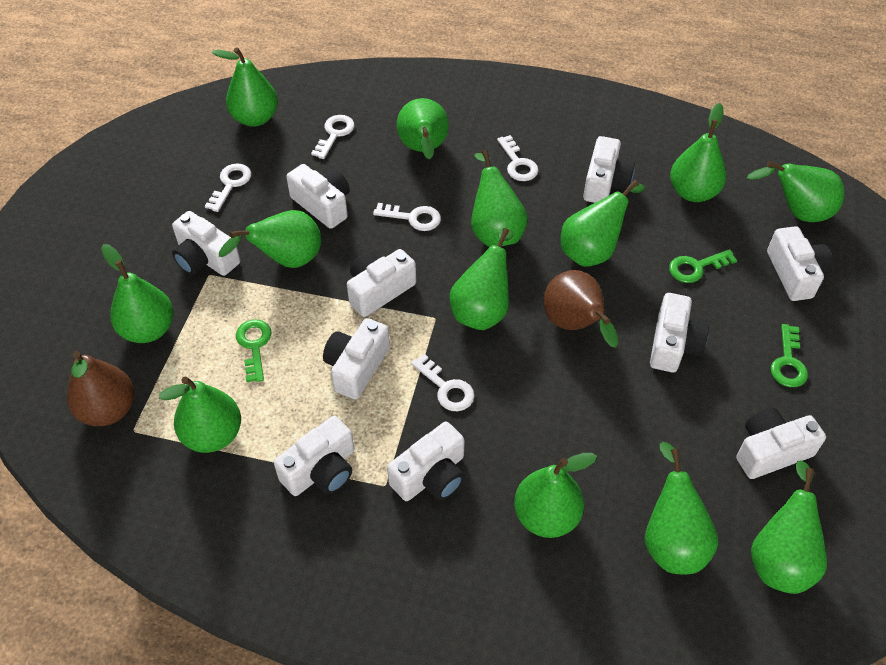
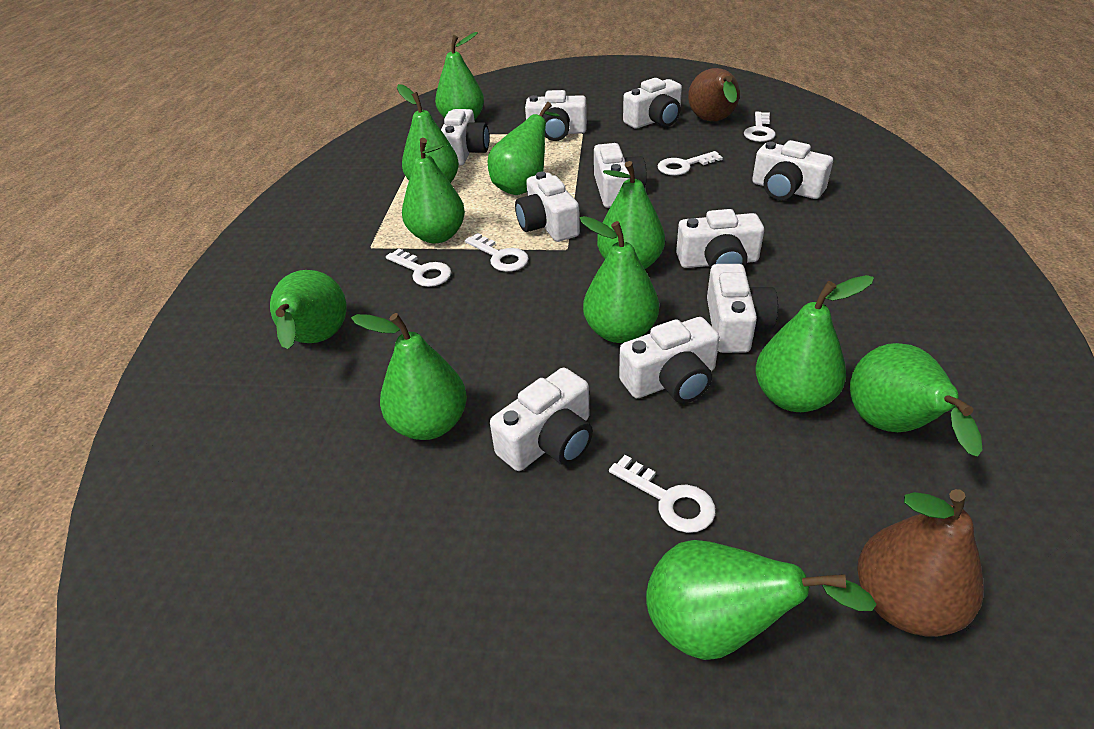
green key: [236,319,272,382] [669,249,737,283] [771,324,808,387] = 3 -> none = 0
green pear: [101,244,174,343] [159,376,241,453] [212,47,278,127] [219,210,321,268] [397,98,449,159] [449,228,514,330] [471,150,528,247] [514,453,597,538] [561,180,645,267] [645,442,718,574] [670,103,726,202] [747,161,844,222] [751,460,827,594] = 13 -> [270,270,347,349] [351,313,467,440] [397,84,459,183] [402,138,465,243] [435,32,484,120] [488,102,560,195] [580,216,659,343] [597,161,665,269] [646,540,877,660] [755,275,874,412] [850,343,982,457] = 11

